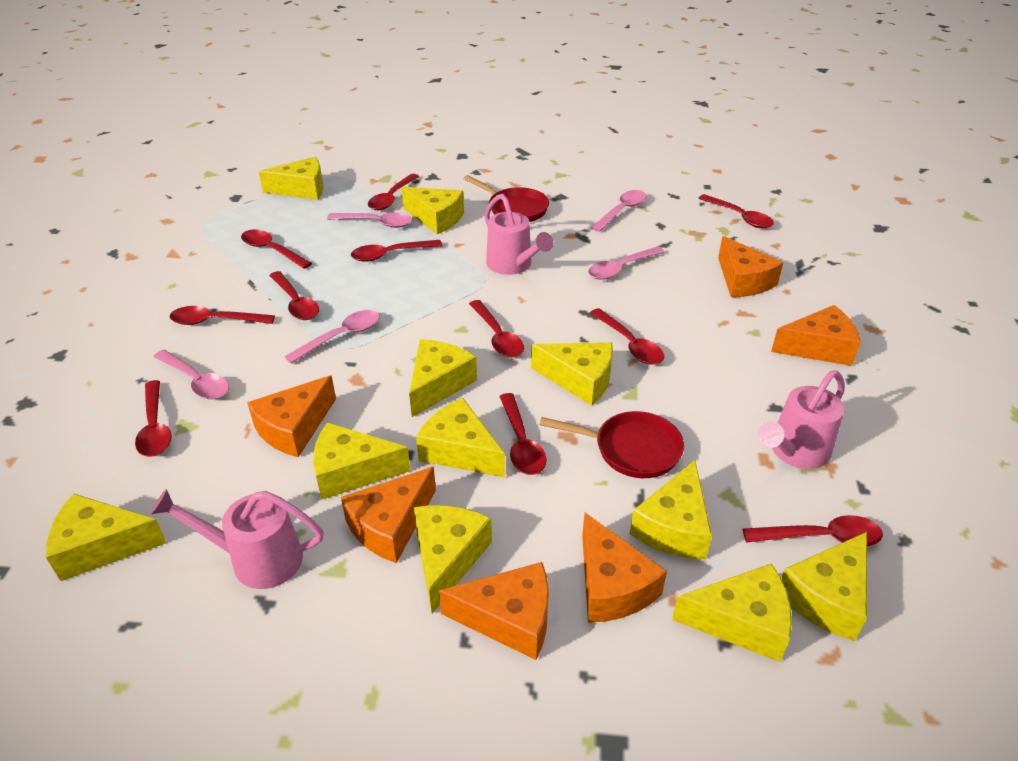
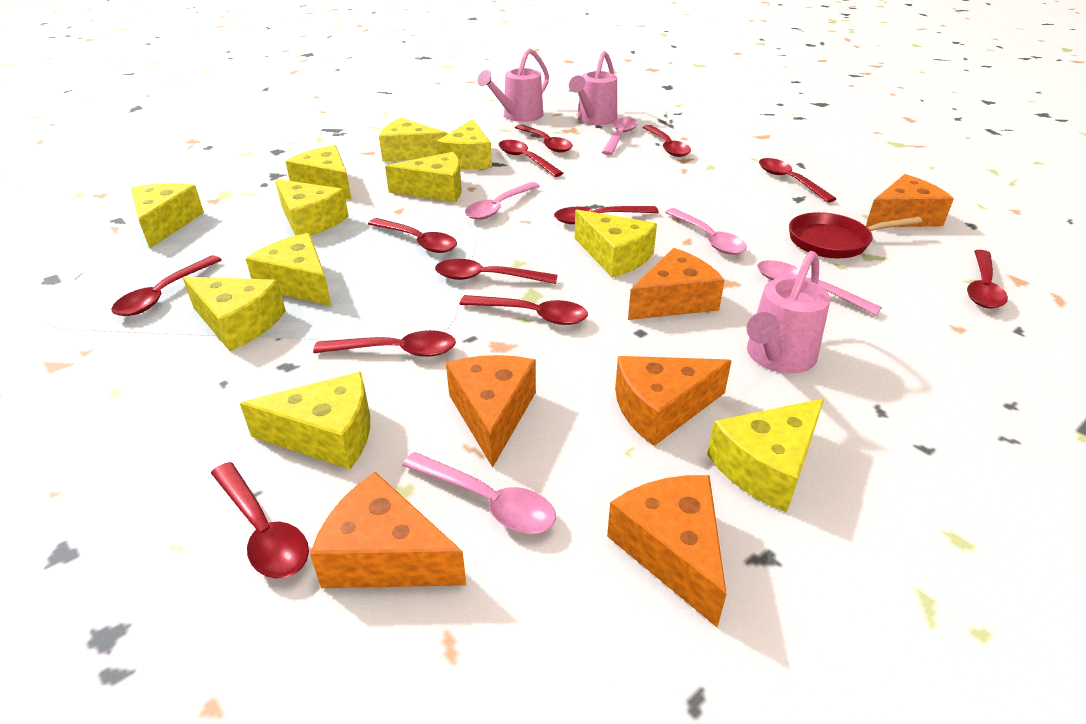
red pan: [463,175,549,222] [539,411,684,478] = 2 -> [789,212,922,258] = 1
red spoon: [135,380,172,457] [170,306,275,325] [241,229,312,269] [269,271,319,320] [351,240,443,262] [368,174,419,210] [469,300,524,358] [499,393,547,475] [590,308,664,365] [698,194,774,228] [743,515,883,546] = 11 -> [111,255,222,316] [211,462,309,579] [313,330,456,357] [368,218,457,253] [435,259,558,284] [460,295,588,325] [499,140,563,177] [515,124,573,153] [554,206,659,224] [643,125,691,157] [759,158,836,203] [967,250,1008,309] = 12

